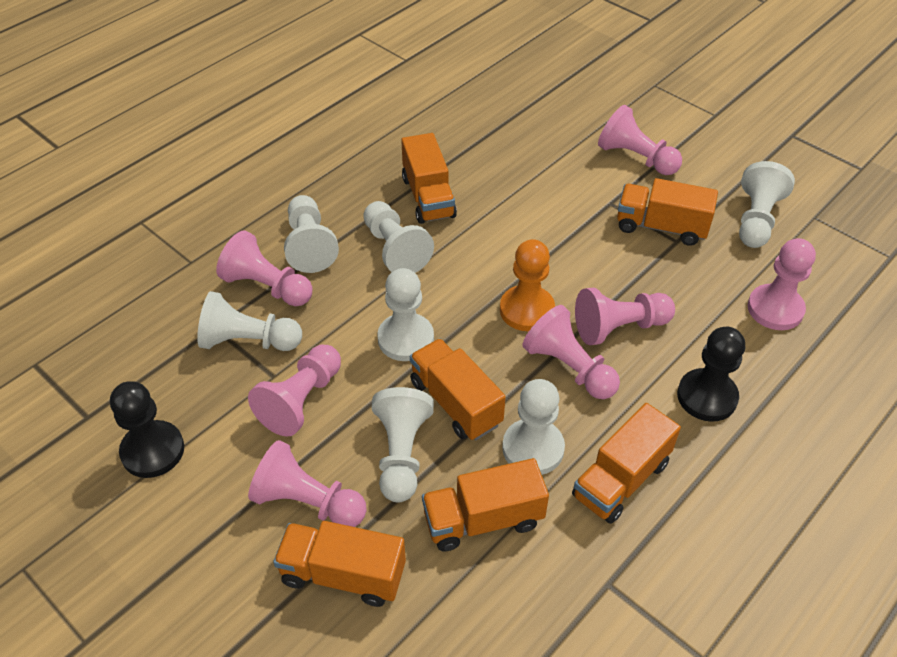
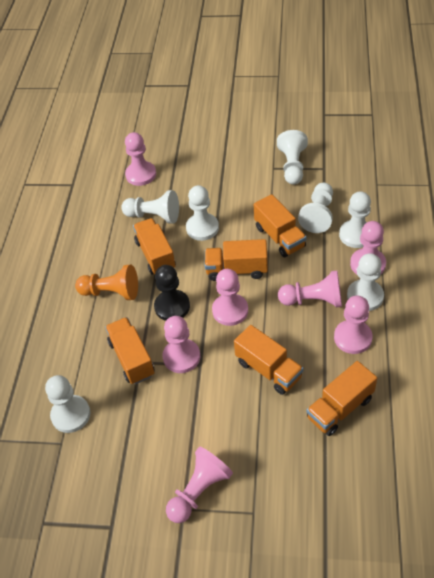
black pawn: [110,381,184,478] [677,327,745,422] = 2 -> [154,265,190,321] = 1

